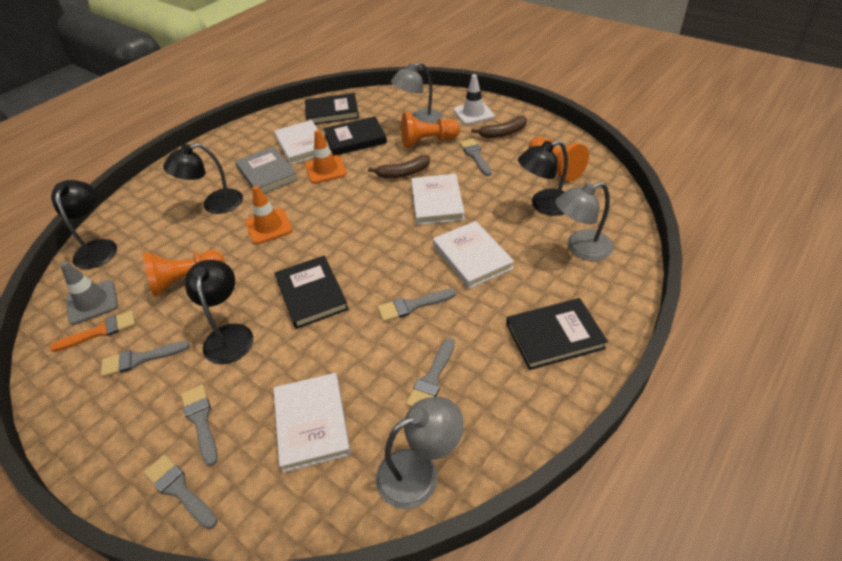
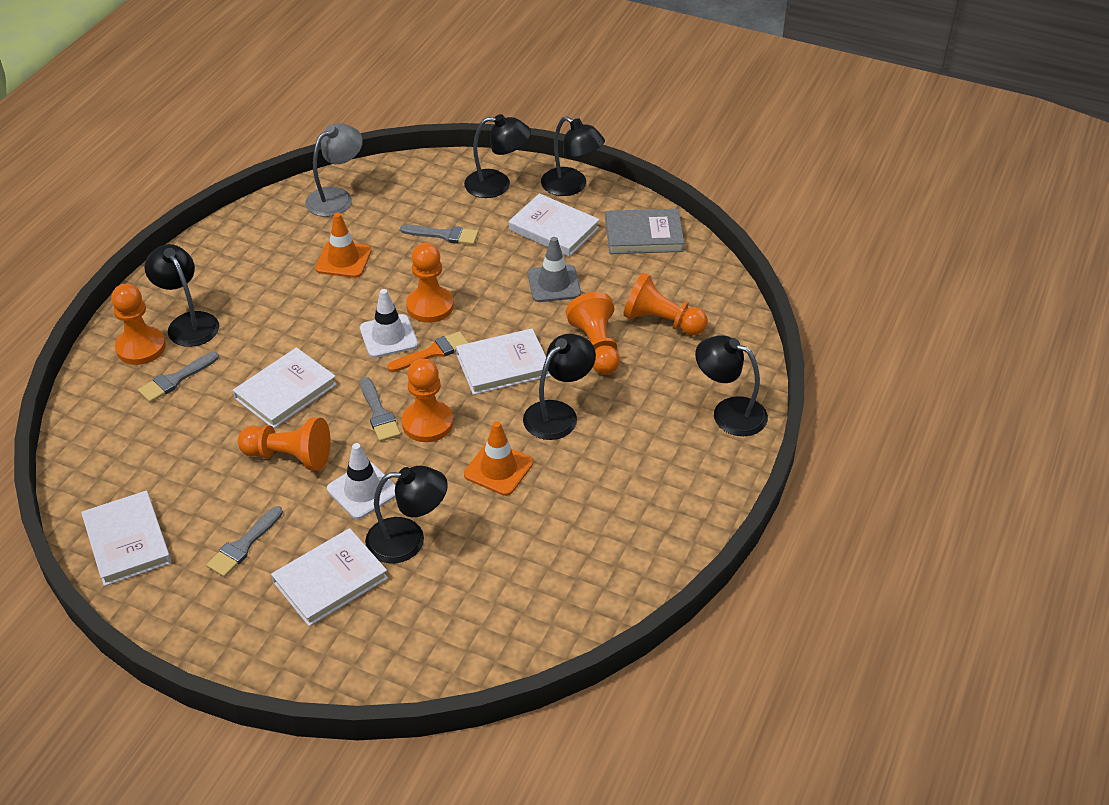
black book: [275,255,349,329] [305,93,359,125] [324,116,387,155] [506,298,608,370] = 4 -> none = 0
black lamp: [51,180,117,269] [163,143,243,214] [185,260,253,364] [518,140,568,216] = 4 -> [144,244,219,347] [365,466,448,563] [464,114,531,198] [523,334,596,440] [541,116,605,196] [695,335,768,436] = 6
brown banana: [368,155,430,179] [471,116,527,138] = 2 -> none = 0
grey brush: [101,341,190,377] [144,454,218,529] [181,385,218,466] [378,289,456,322] [406,338,455,407] [460,139,492,176] = 6 -> [138,352,219,403] [206,506,283,577] [360,377,401,442] [400,225,478,245] = 4
grey lamp: [376,397,464,509] [391,62,443,124] [555,182,614,261] = 3 -> [305,123,363,217] = 1
orange pawn: [143,250,225,296] [401,112,460,148] [529,137,589,181] = 3 -> [111,284,166,365] [238,417,331,471] [402,359,453,442] [406,243,454,323] [566,292,620,375] [623,273,708,336] = 6
white book: [273,373,351,473] [274,120,329,165] [411,174,465,225] [433,221,514,289] = 4 -> [81,491,171,586] [233,347,337,428] [271,528,388,626] [456,329,551,395] [509,194,600,257] = 5
white traffic cone: [454,74,494,125] = 1 -> [327,443,395,519] [360,289,418,358] = 2

